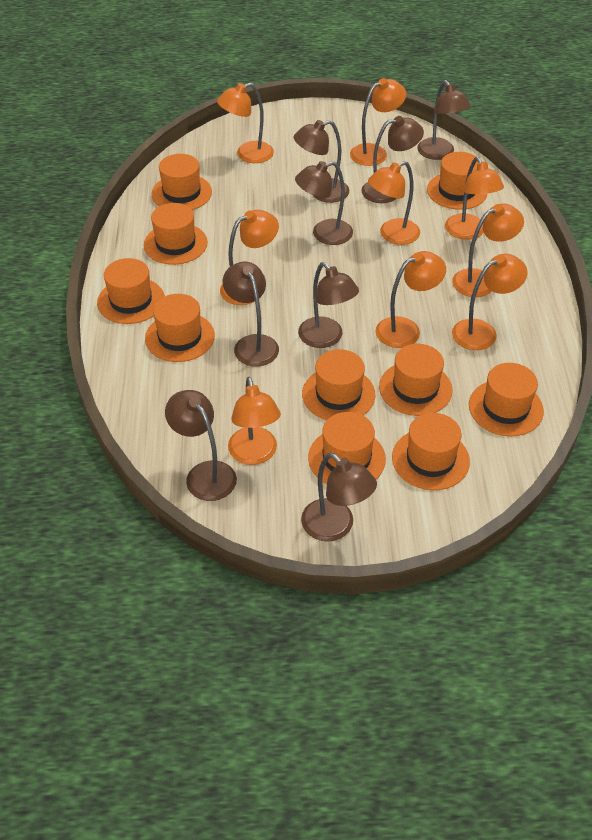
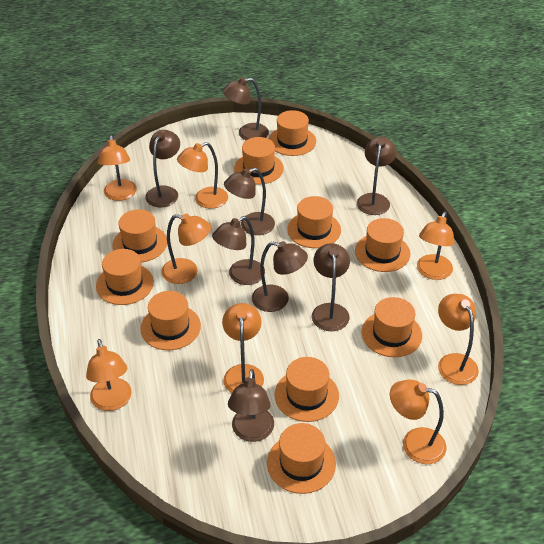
orange lamp: [217,83,274,163] [220,210,279,305] [228,377,281,465] [350,78,406,166] [368,161,420,245] [376,251,446,348] [445,157,504,240] [452,204,524,297] [452,254,528,350] = 9 -> [86,339,132,411] [98,135,137,201] [161,214,211,284] [177,142,228,209] [222,303,264,393] [390,380,446,464] [417,211,454,280] [438,294,479,385] = 8

